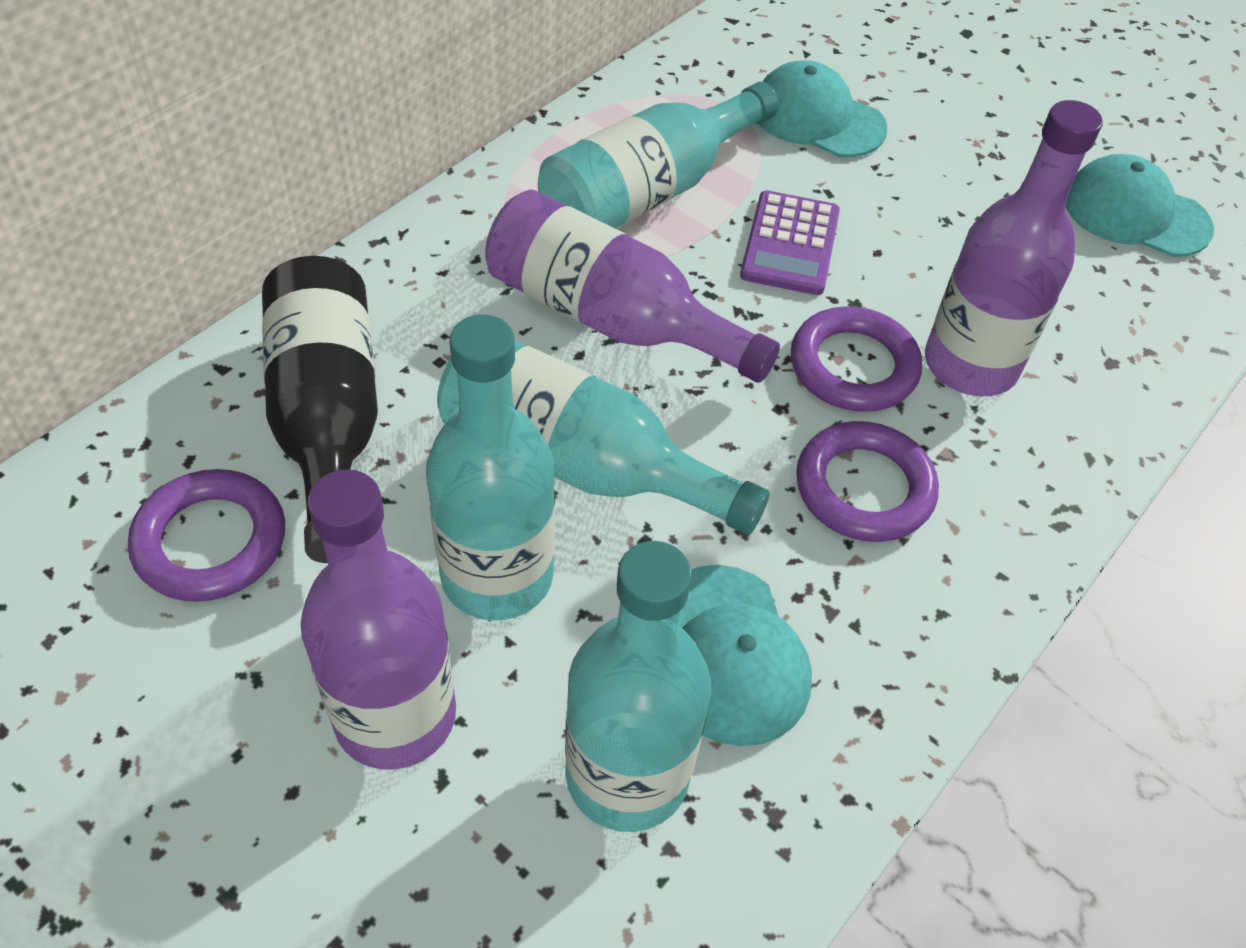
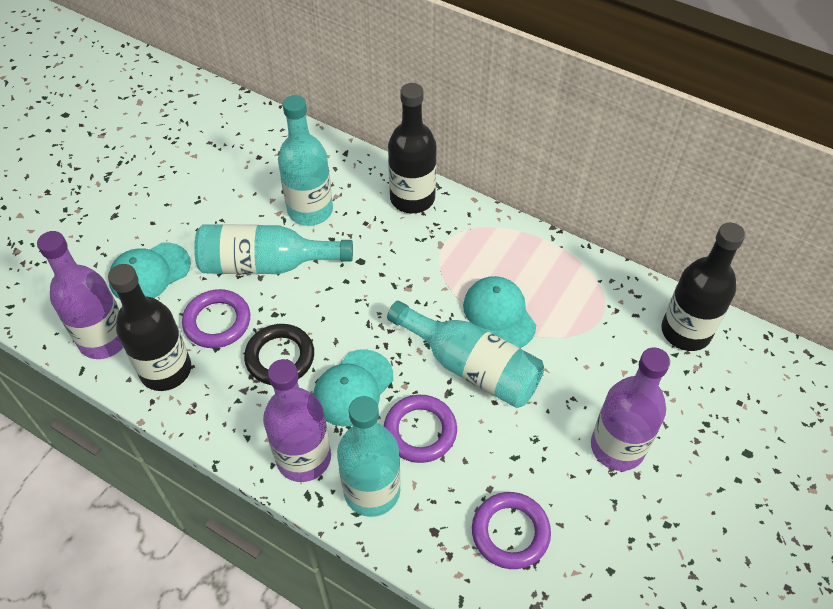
black bottle: [262,256,378,563] = 1 -> [108,264,191,391] [388,83,437,213] [661,222,745,351] = 3
black ring: none = 0 -> [244,324,314,385] = 1
purple calculator: [740,191,840,295] = 1 -> none = 0

